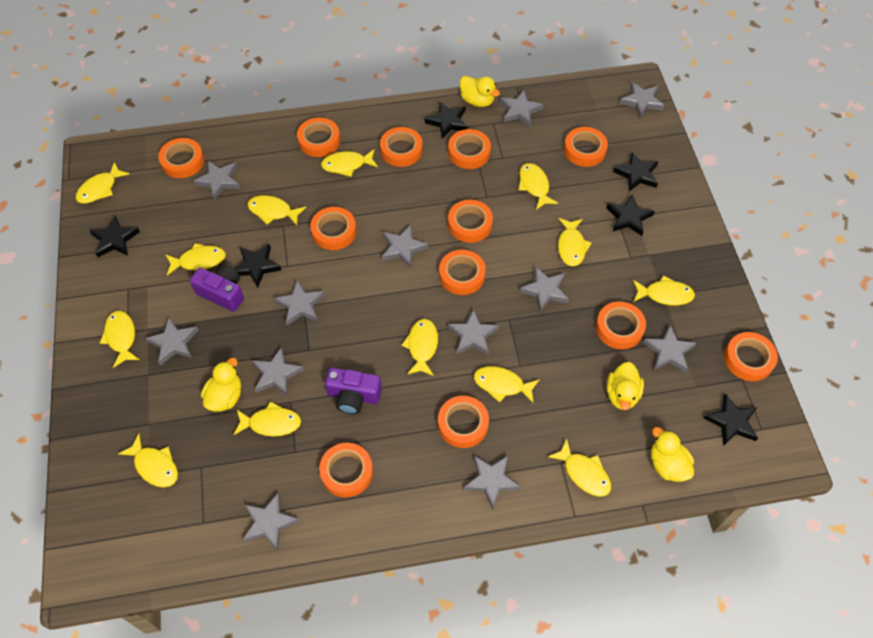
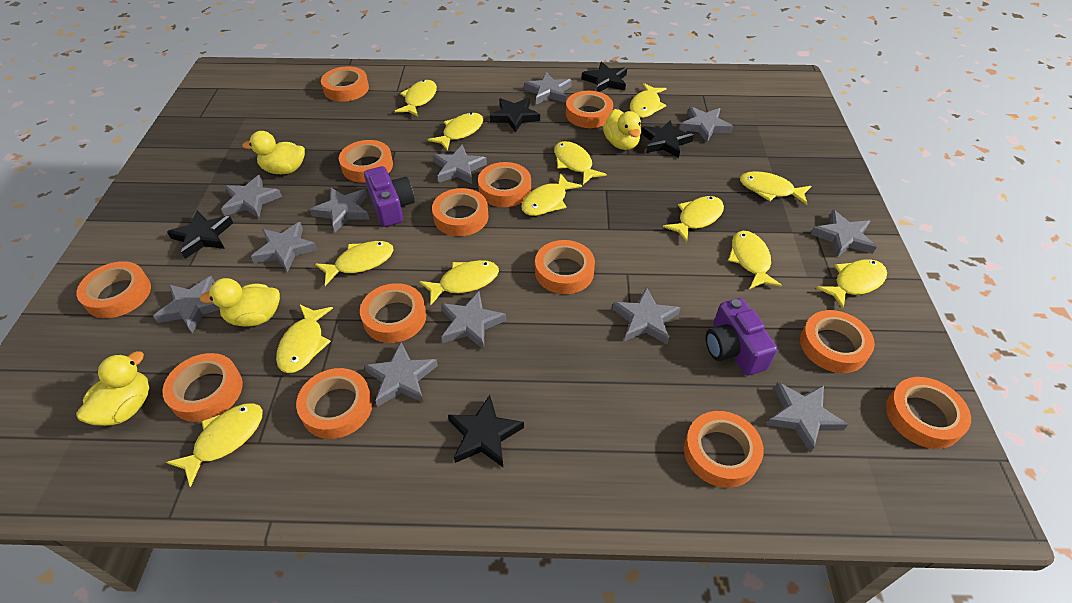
black star: [90,216,140,257] [234,244,281,288] [425,101,468,139] [606,194,655,236] [613,152,659,191] [704,393,758,446] = 6 -> [167,211,233,259] [448,395,524,467] [490,98,540,133] [582,62,627,92] [641,120,694,158] = 5
orange tape: [158,138,204,178] [297,118,340,157] [310,207,356,250] [319,443,373,497] [380,127,423,167] [438,396,489,448] [439,250,486,295] [448,129,491,169] [448,200,493,243] [564,127,608,167] [596,301,646,349] [724,332,778,381] = 12 -> [77,261,151,318] [162,353,243,422] [296,368,373,439] [321,66,369,102] [339,140,393,183] [360,283,426,343] [432,188,488,236] [478,162,531,207] [535,240,595,294] [566,91,613,128] [684,411,764,488] [800,310,875,373] [886,377,971,449] = 13

